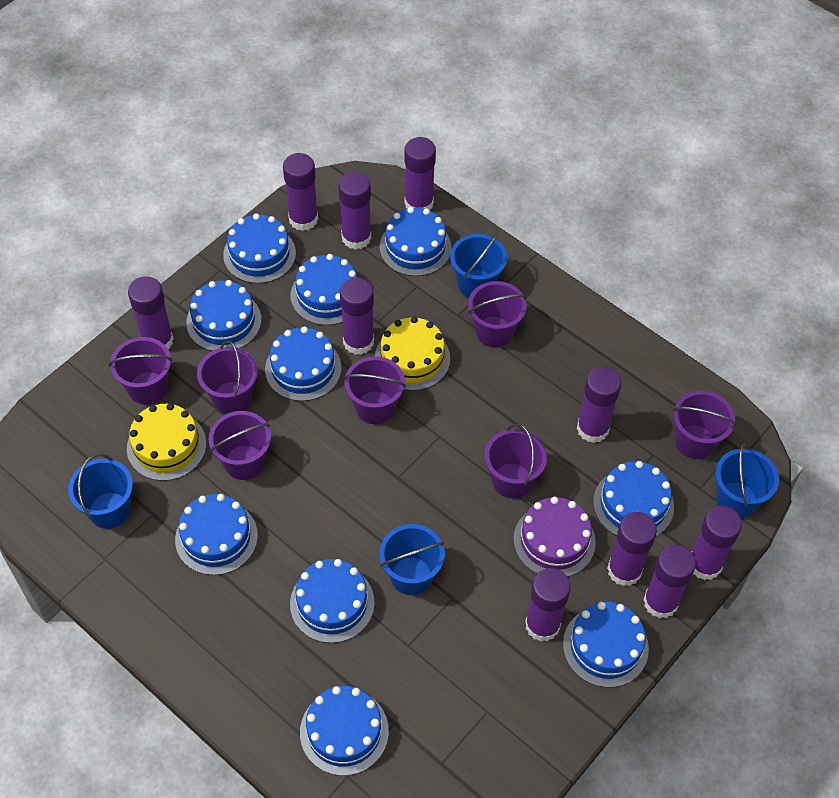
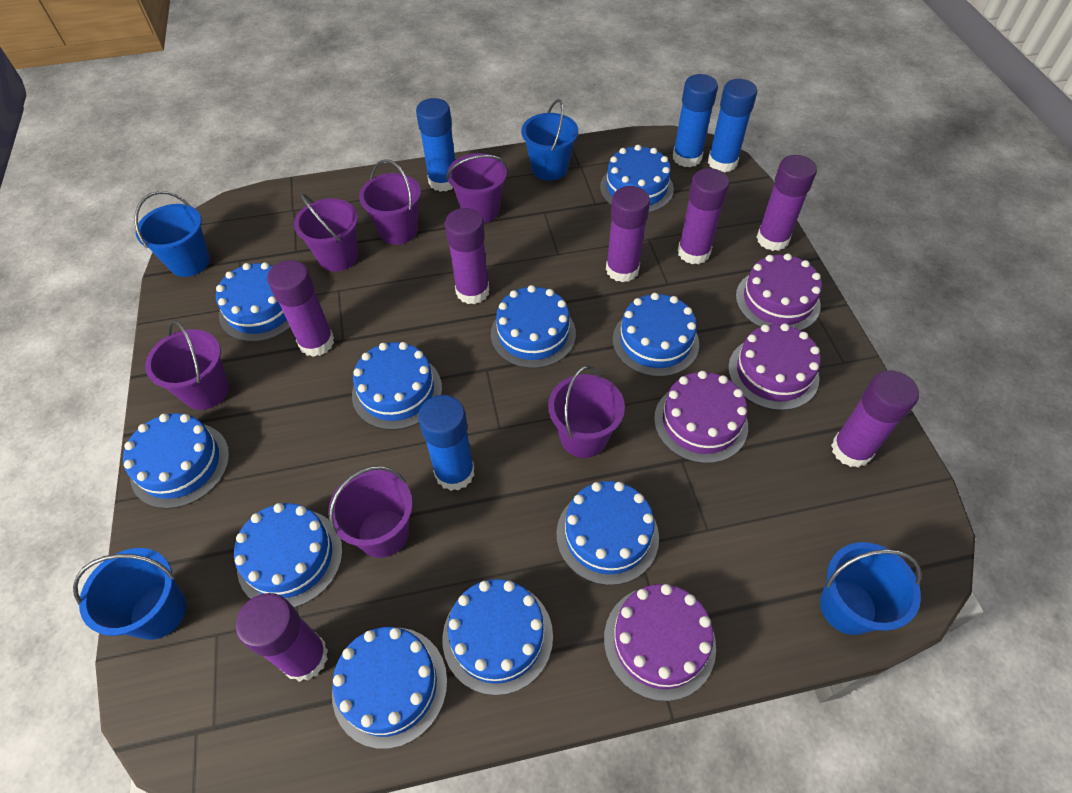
blue glue stick: none = 0 -> [416,98,455,192] [418,395,475,491] [673,74,718,167] [708,79,757,172] = 4
purple bucket: [109,337,172,405] [197,341,258,414] [208,411,271,480] [343,356,406,424] [468,281,527,348] [484,424,547,498] [672,391,736,459] = 7 -> [145,320,229,410] [294,193,358,271] [328,466,412,558] [359,160,421,245] [446,153,508,223] [548,366,625,458] = 6
purple cake: [513,497,596,577] = 1 -> [604,584,716,701] [654,371,748,463] [728,323,821,410] [736,253,822,331] = 4
purple glue stick: [128,276,174,349] [283,153,318,231] [338,172,371,250] [340,278,374,355] [404,137,436,210] [525,568,571,642] [577,367,621,443] [607,512,657,586] [643,545,696,619] [692,506,742,580] = 10 -> [236,593,328,682] [267,260,334,357] [445,208,490,304] [606,186,650,283] [678,168,730,264] [756,155,817,251] [831,370,919,468] = 7
yellow cake: [127,403,206,481] [375,316,450,391] = 2 -> none = 0

